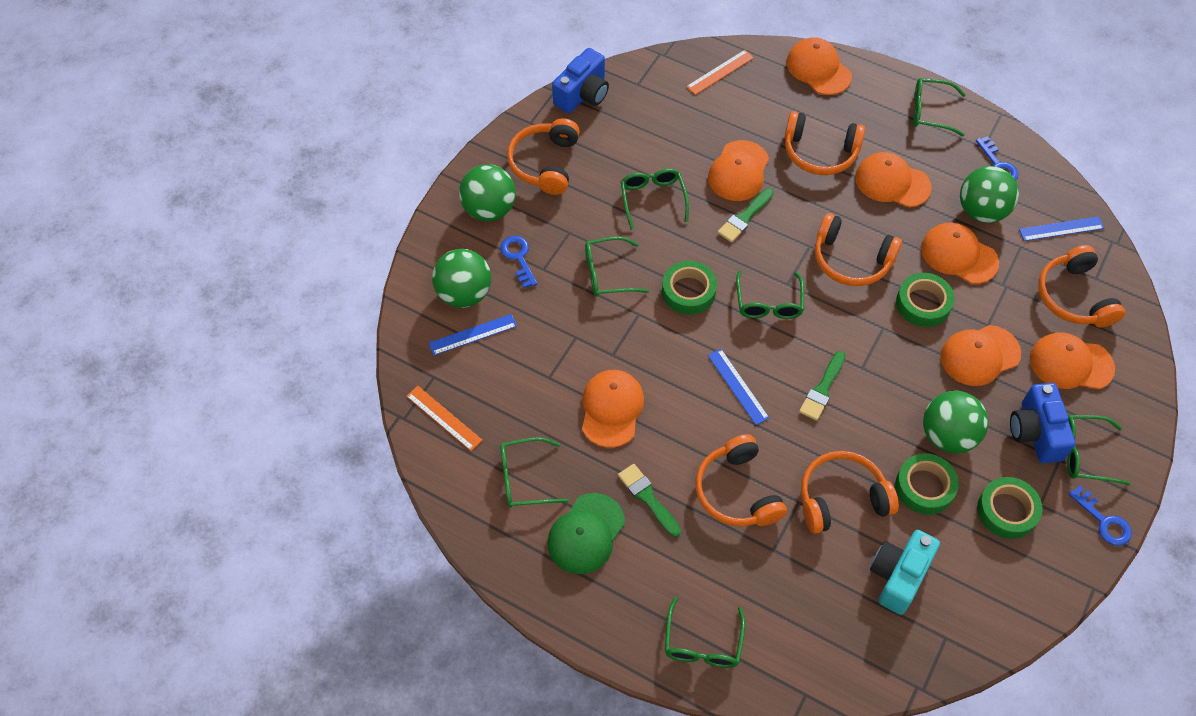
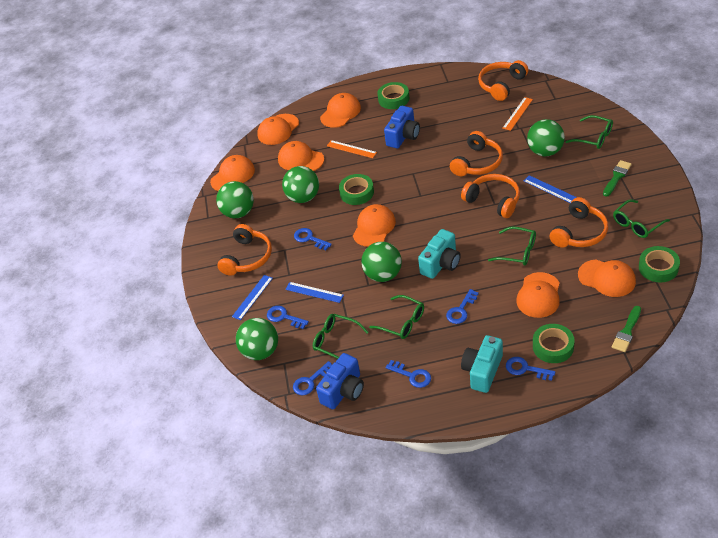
blue key: [500,236,537,288] [976,136,1018,180] [1069,486,1132,546] = 3 -> [267,306,309,329] [293,361,332,395] [294,228,332,250] [386,360,431,388] [446,289,479,324] [506,357,555,381] = 6
green ball: [432,249,491,308] [459,164,516,221] [923,391,988,453] [960,166,1019,223] = 4 -> [216,181,254,218] [236,318,278,360] [282,166,319,203] [361,242,402,282] [527,119,565,156] = 5
green brush: [618,464,681,537] [718,188,774,242] [799,351,846,421] = 3 -> [603,160,632,197] [612,306,641,352] = 2
green cap: [547,493,625,574] = 1 -> none = 0
green glasses: [500,437,569,508] [585,236,649,297] [621,168,689,230] [665,597,745,668] [736,271,804,319] [913,78,966,137] [1067,415,1130,485] = 7 -> [313,314,369,359] [369,295,424,339] [488,226,536,266] [566,115,613,149] [613,199,670,238] = 5
orange headphones: [507,118,580,195] [695,434,787,526] [785,111,865,175] [801,451,899,533] [815,213,902,286] [1038,245,1125,327] = 6 -> [218,224,272,276] [450,131,503,176] [461,174,520,218] [478,60,528,101] [550,197,608,248] = 5
turquoise camera: [870,530,940,615] = 1 -> [418,229,461,279] [461,335,503,393] = 2

